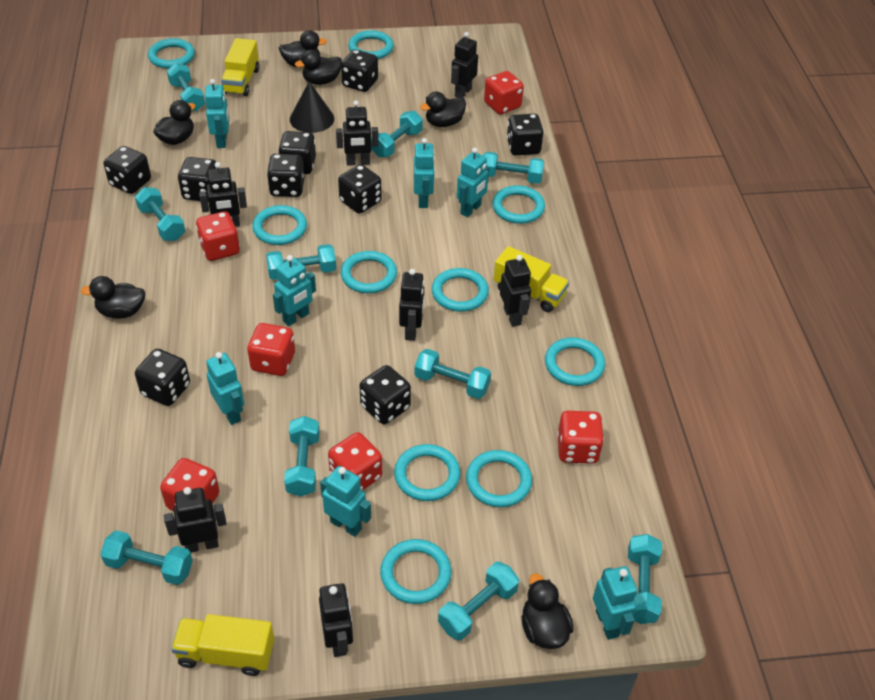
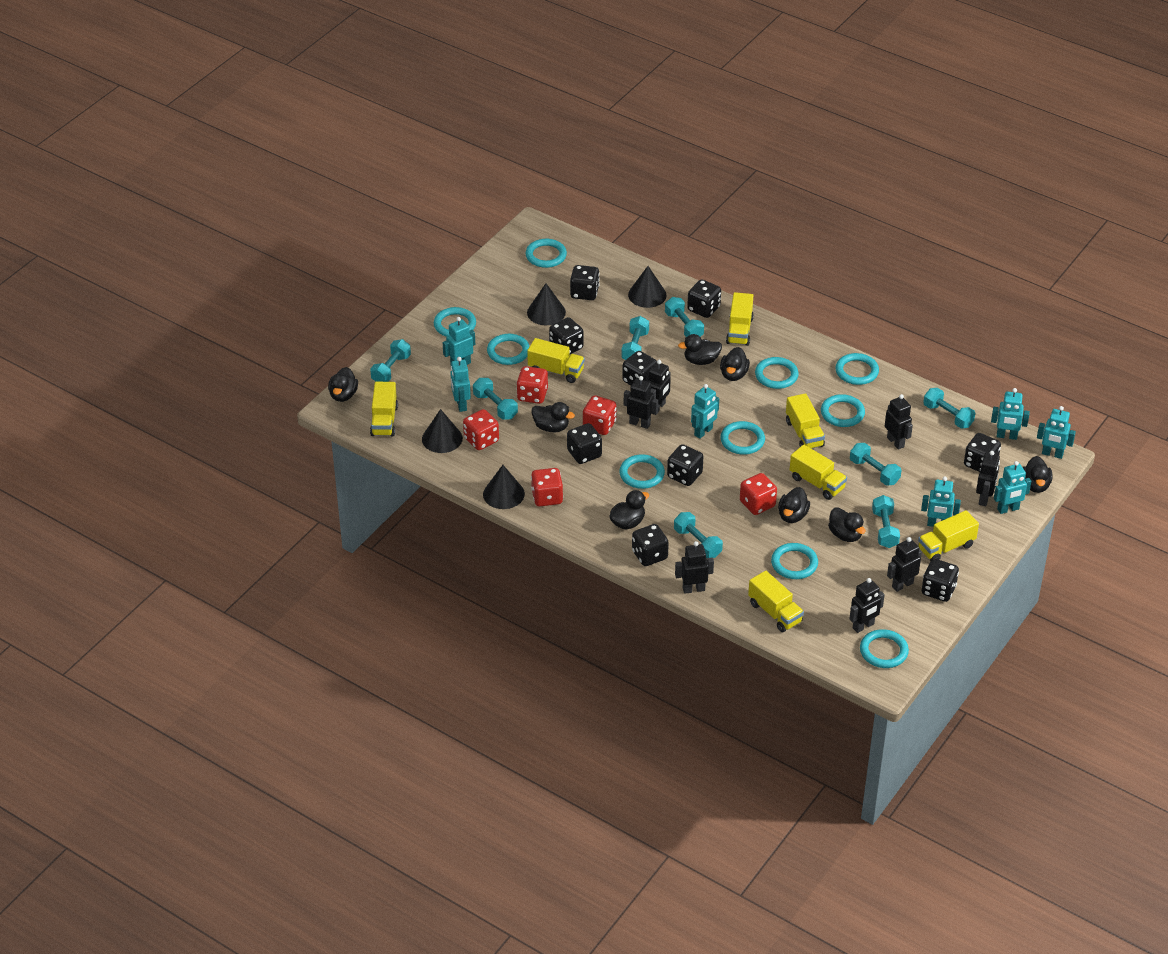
black cone: [290,81,334,133] = 1 -> [422,409,463,453] [483,465,525,509] [527,284,566,325] [628,266,667,308] = 4
black duck: [81,276,145,319] [153,100,196,145] [279,30,327,67] [295,50,342,85] [420,92,466,127] [522,573,574,649] = 6 -> [328,367,358,402] [531,402,575,432] [610,490,649,530] [678,334,722,365] [720,347,750,381] [778,487,810,523] [828,507,865,542] [1023,456,1052,493] = 8
red dice: [160,458,219,511] [196,211,240,261] [247,323,295,376] [328,432,382,490] [484,71,524,114] [557,411,604,464] = 6 -> [463,409,499,450] [516,366,548,404] [531,468,563,506] [583,395,616,435] [740,473,777,515] = 5
turquoise dumbbell: [100,530,193,585] [135,187,185,241] [167,63,205,112] [266,244,336,280] [284,416,320,497] [371,111,423,157] [415,349,491,399] [438,562,519,640] [483,152,544,184] [628,534,662,624] = 10 -> [370,339,411,382] [473,378,518,420] [621,316,649,360] [665,297,704,337] [674,512,723,558] [850,443,902,486] [872,495,900,548] [923,388,975,429] = 8
yellow truck: [171,614,274,676] [221,38,259,96] [494,246,569,312] = 3 -> [370,382,398,437] [527,338,585,383] [726,292,754,346] [748,571,804,632] [786,393,825,449] [790,444,847,500] [918,510,979,561] = 7

